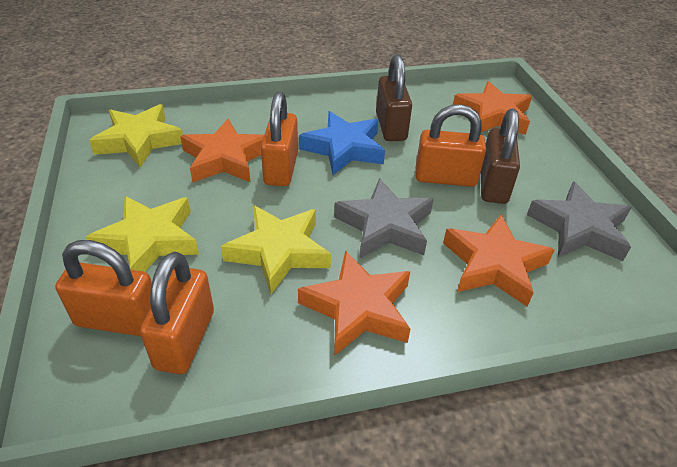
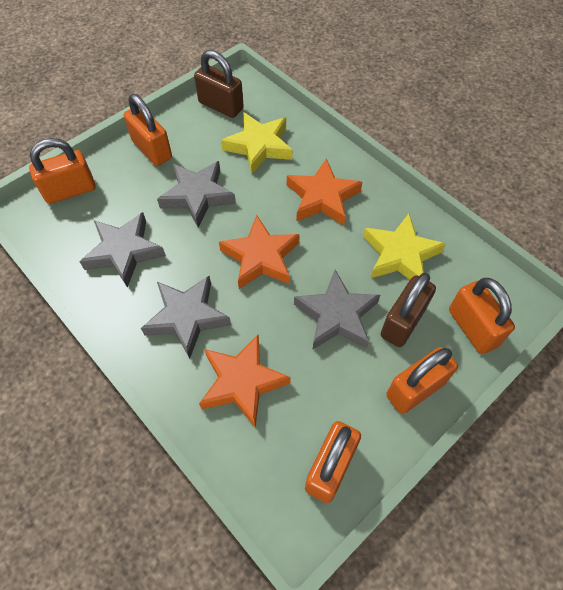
blue star: [299,111,385,175] = 1 -> none = 0
grey star: [334,178,434,258] [527,181,631,261] = 2 -> [79,212,166,288] [141,276,231,359] [157,161,236,228] [294,270,380,350] = 4
orange padlock: [55,240,152,336] [140,252,214,374] [261,92,298,186] [415,104,486,187] = 4 -> [29,138,96,204] [124,94,172,166] [305,421,361,503] [386,347,458,414] [449,278,515,354] = 5
orange star: [180,119,264,182] [298,250,410,356] [443,214,555,307] [453,81,532,135] = 4 -> [199,335,291,428] [219,215,300,289] [287,158,362,225] = 3
yellow star: [86,196,199,272] [89,104,183,168] [221,205,331,294] = 3 -> [221,112,293,174] [363,213,446,280] = 2

